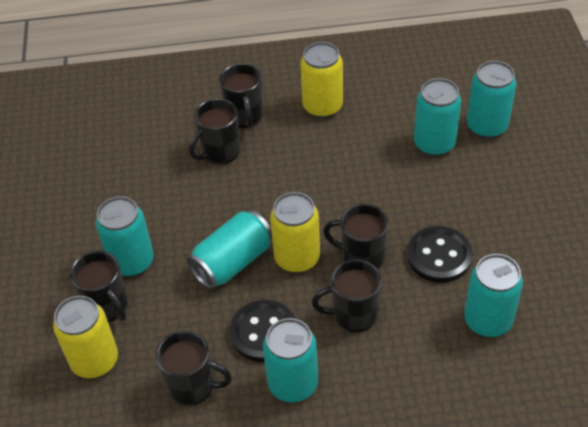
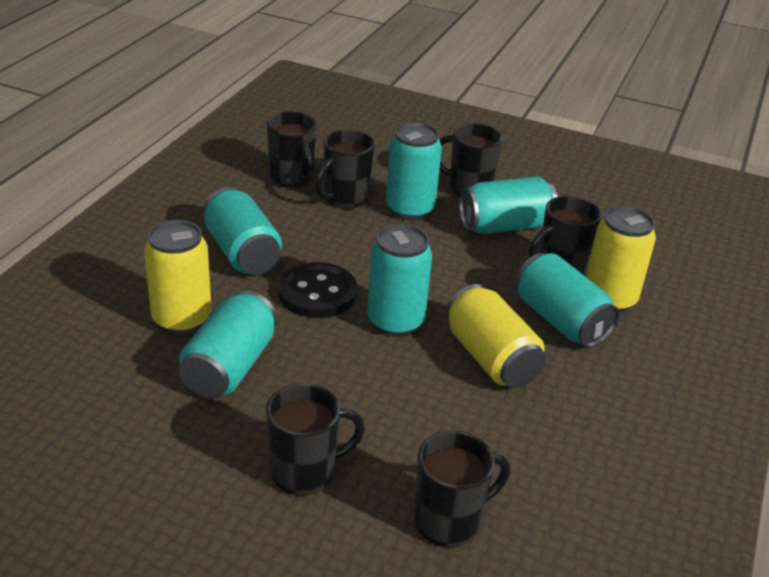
black button: [230,300,296,362] [407,226,472,283] = 2 -> [279,262,357,318] = 1

